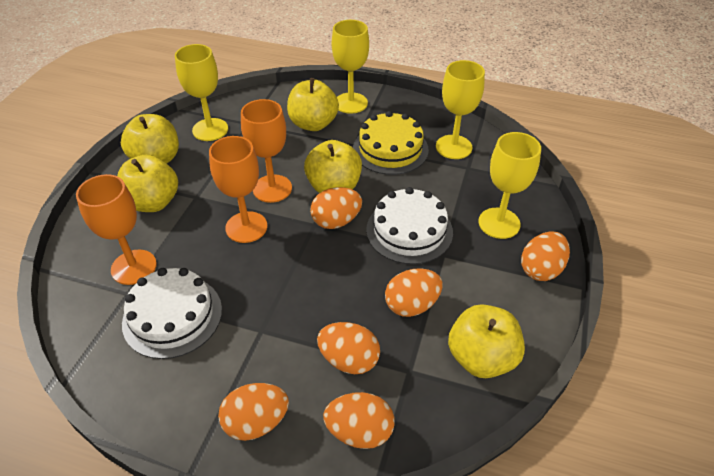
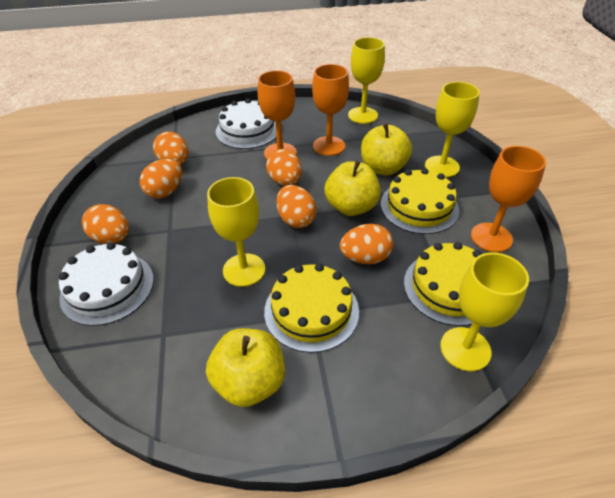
yellow apple: [117,155,178,212] [121,114,179,164] [287,78,339,131] [304,140,362,193] [448,304,525,378] = 5 -> [206,328,285,407] [324,160,381,216] [361,123,412,175] = 3
yellow cake: [353,111,429,175] = 1 -> [264,263,359,353] [381,168,459,234] [404,242,482,326] = 3

